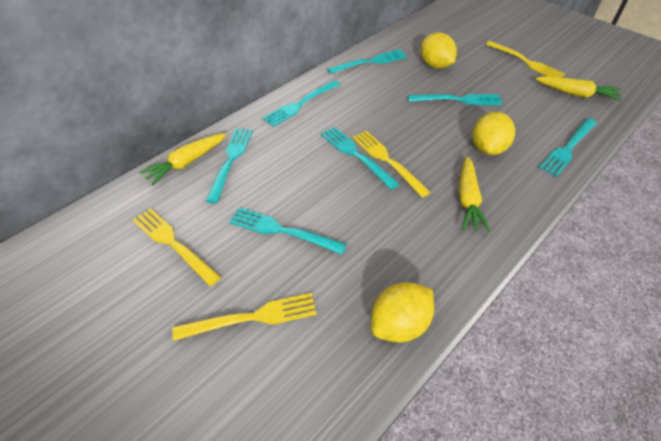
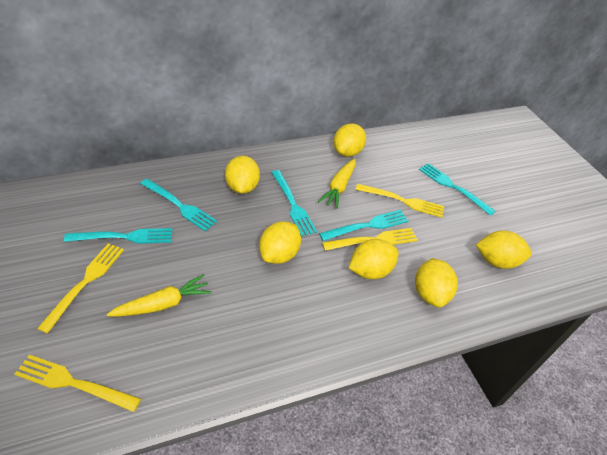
turquoise fork: [206,128,253,203] [229,207,347,254] [263,80,340,127] [321,127,399,190] [327,49,407,74] [408,94,502,105] [539,118,597,177] = 7 -> [64,228,173,244] [140,179,217,231] [271,170,317,237] [319,210,409,241] [419,163,496,216] = 5
yellow carrot: [139,133,226,186] [459,156,491,232] [536,76,622,101] = 3 -> [107,274,212,317] [318,159,356,209] = 2
yellow lemon: [371,282,434,342] [421,32,457,69] [473,112,515,155] = 3 -> [225,156,260,194] [259,221,301,264] [333,124,366,157] [349,239,399,279] [415,258,458,308] [476,230,532,269] = 6

